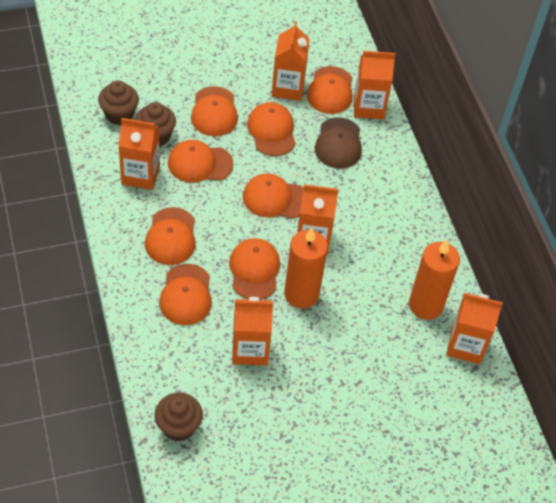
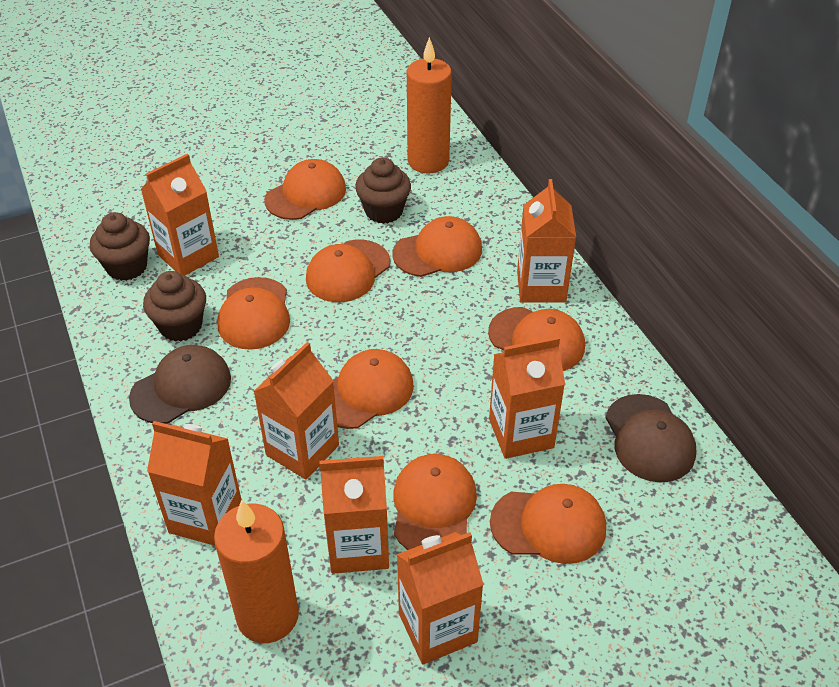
brown cap: [315,117,362,169] = 1 -> [129,345,231,424] [605,394,696,483] = 2
orange carton: [118,118,160,190] [232,297,273,365] [272,21,310,101] [297,184,339,254] [354,51,396,119] [446,293,503,364] = 6 -> [141,154,219,276] [147,421,242,546] [253,342,339,480] [320,456,389,574] [396,532,484,664] [489,336,565,459] [517,179,576,303] = 7

